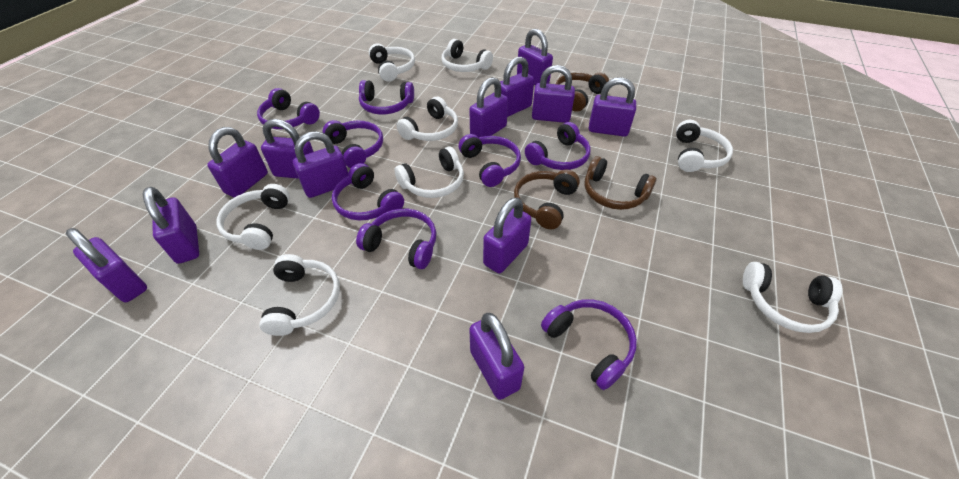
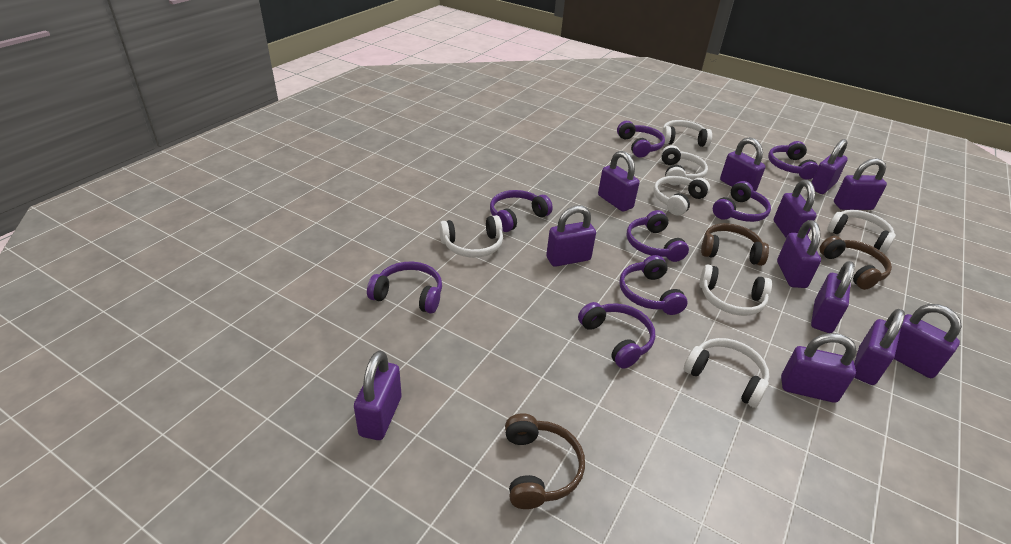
white headphones: [217,184,290,250] [259,254,340,336] [369,44,415,82] [394,146,464,198] [396,97,458,141] [441,39,493,72] [676,120,733,172] [743,262,842,333] = 8 -> [439,215,503,258] [653,176,710,216] [661,145,708,185] [662,120,712,147] [684,338,769,408] [699,264,772,316] [827,210,896,254] = 7

